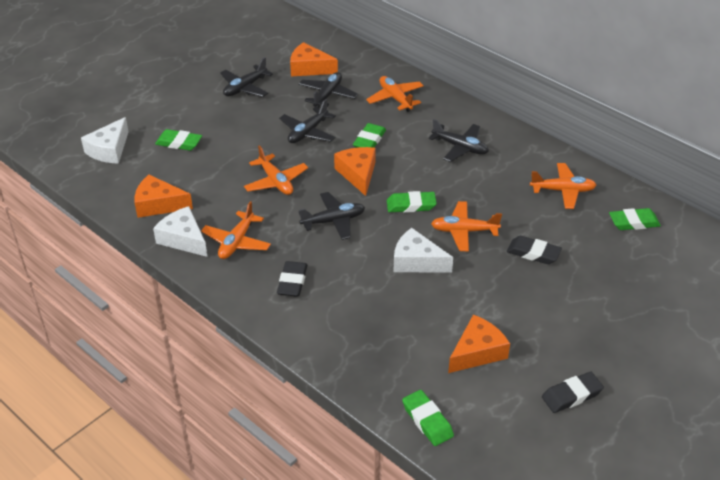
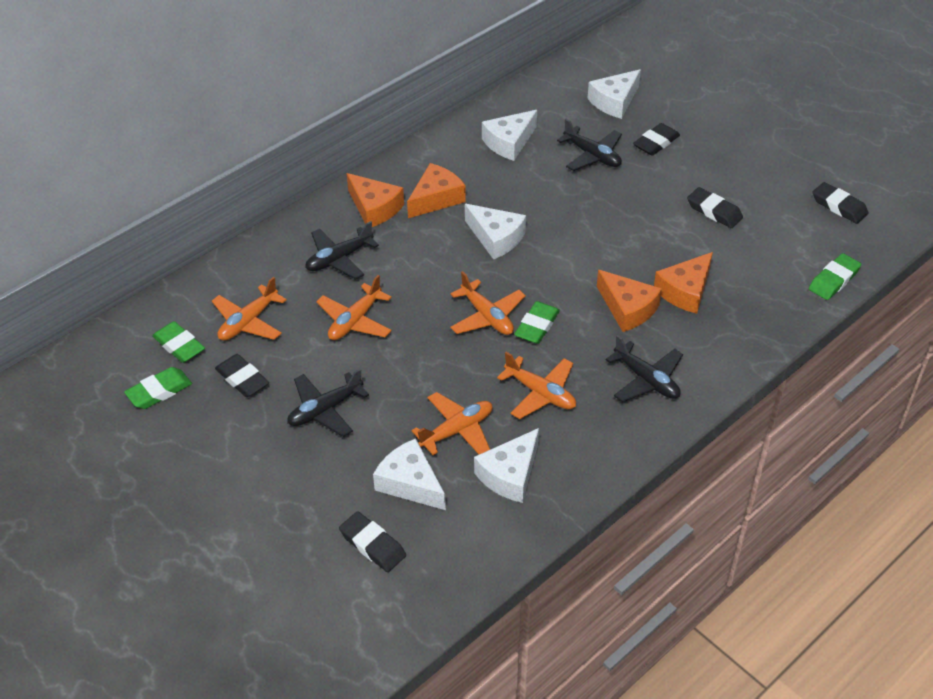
black eraser: [277,261,308,297] [507,236,562,264] [542,372,604,413] = 3 -> [215,354,269,397] [339,511,406,572] [633,123,680,156] [687,187,743,228] [812,182,869,224] = 5
black plane: [220,57,273,97] [279,99,336,143] [299,72,358,108] [299,192,365,240] [429,119,489,162] = 5 -> [287,369,369,437] [305,221,379,280] [557,119,622,171] [606,335,683,402] = 4
green eraser: [155,129,202,151] [353,123,386,148] [387,191,437,213] [402,390,454,446] [609,208,661,230] = 5 -> [124,367,192,409] [152,321,205,363] [514,301,560,344] [809,253,861,300] = 4
white cheese: [81,117,129,164] [153,206,207,257] [393,228,453,273] = 3 -> [373,438,446,510] [465,204,526,260] [474,428,539,503] [482,110,537,161] [587,69,641,119] = 5

